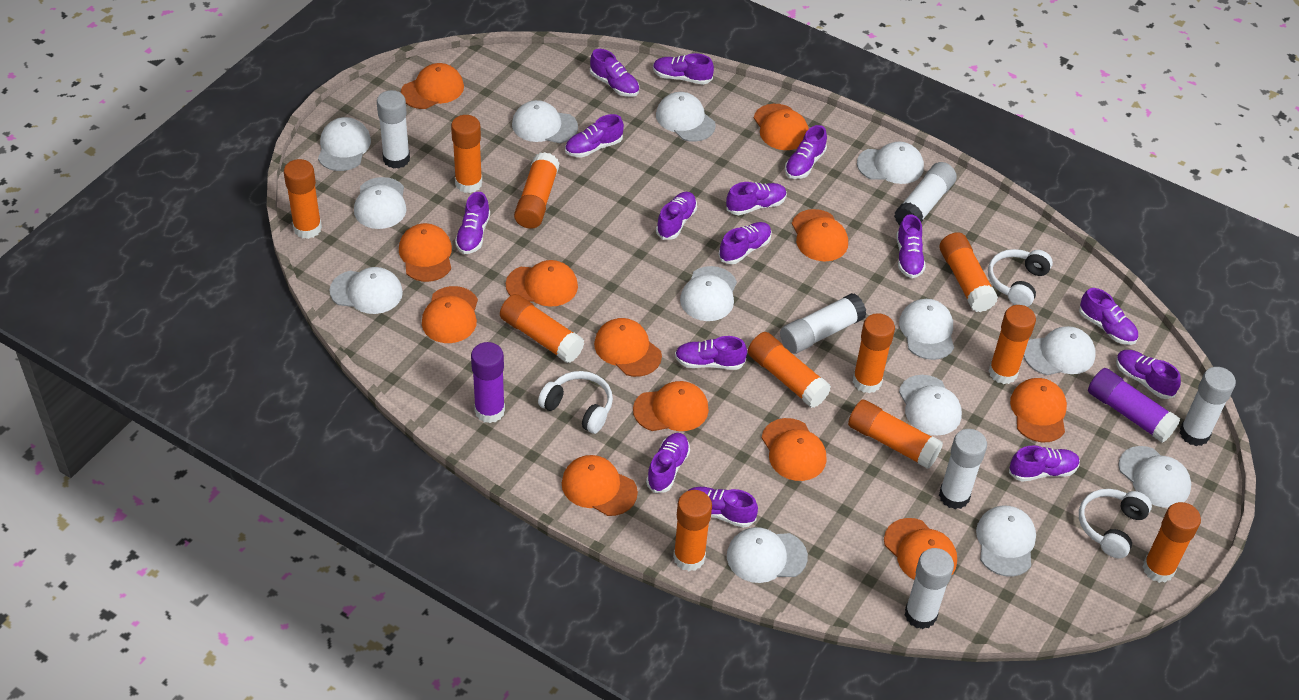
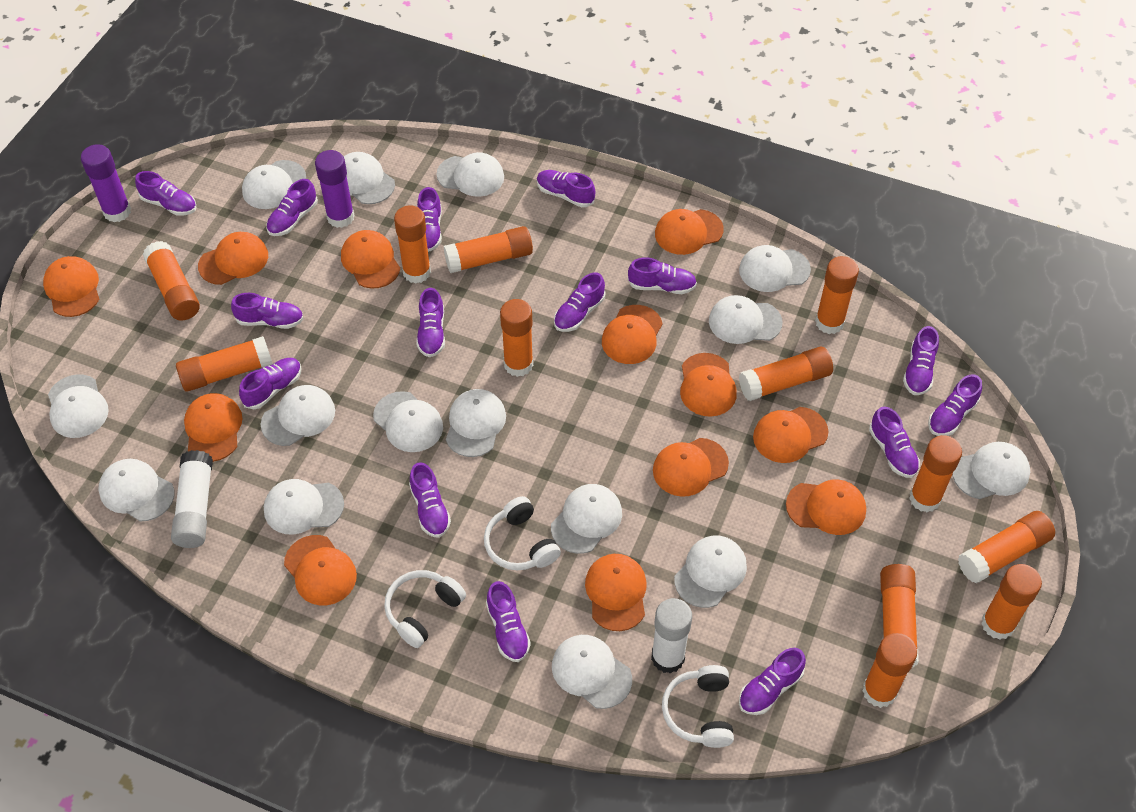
orange glue stick: [284,159,322,239] [451,115,482,193] [500,294,584,363] [514,152,560,229] [673,490,712,571] [748,332,831,408] [848,400,943,469] [853,313,895,393] [939,232,998,312] [988,305,1036,384] [1143,502,1201,583] = 11 -> [143,241,200,320] [176,336,273,392] [394,205,431,283] [444,226,533,273] [500,299,533,377] [739,346,833,401] [815,256,859,334] [862,633,917,708] [880,564,919,667] [909,435,962,512] [958,511,1055,583] [981,564,1042,640] = 12
white cap: [318,117,371,171] [329,267,403,314] [354,177,406,229] [512,100,578,143] [656,92,716,142] [680,266,737,321] [727,527,808,583] [857,142,924,184] [899,299,954,360] [899,375,962,435] [976,505,1036,577] [1024,326,1096,375] [1118,446,1191,508] = 13 -> [48,375,109,438] [98,459,174,522] [242,160,306,209] [261,385,335,446] [264,479,344,535] [343,152,395,204] [373,391,443,452] [436,152,504,197] [446,389,506,457] [551,484,622,554] [552,635,632,709] [674,536,747,608] [709,295,783,344] [739,245,811,292] [952,442,1030,499] = 15
white glue stick: [377,90,410,169] [780,293,866,354] [894,162,957,225] [905,548,954,629] [939,429,987,509] [1180,367,1236,446] = 6 -> [171,450,213,548] [651,598,692,674] = 2

